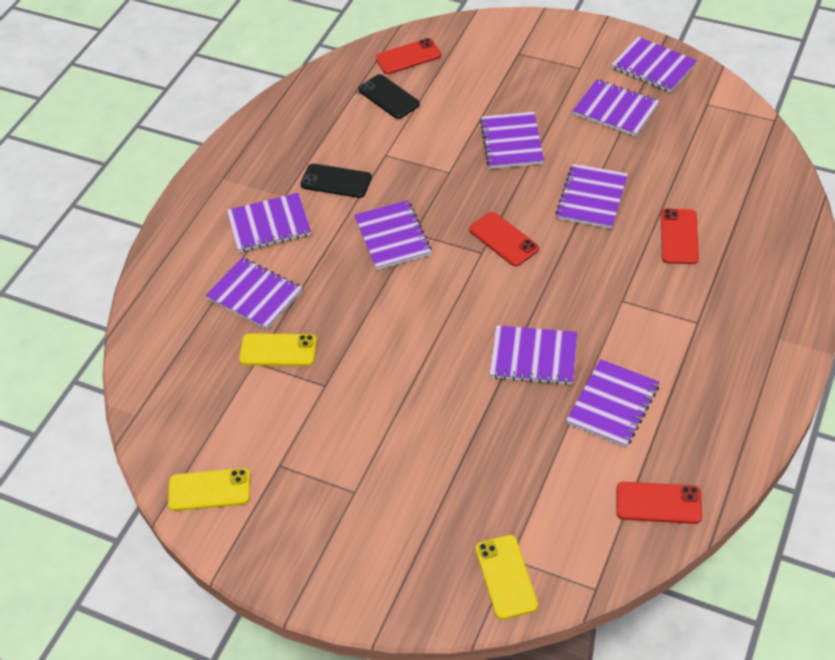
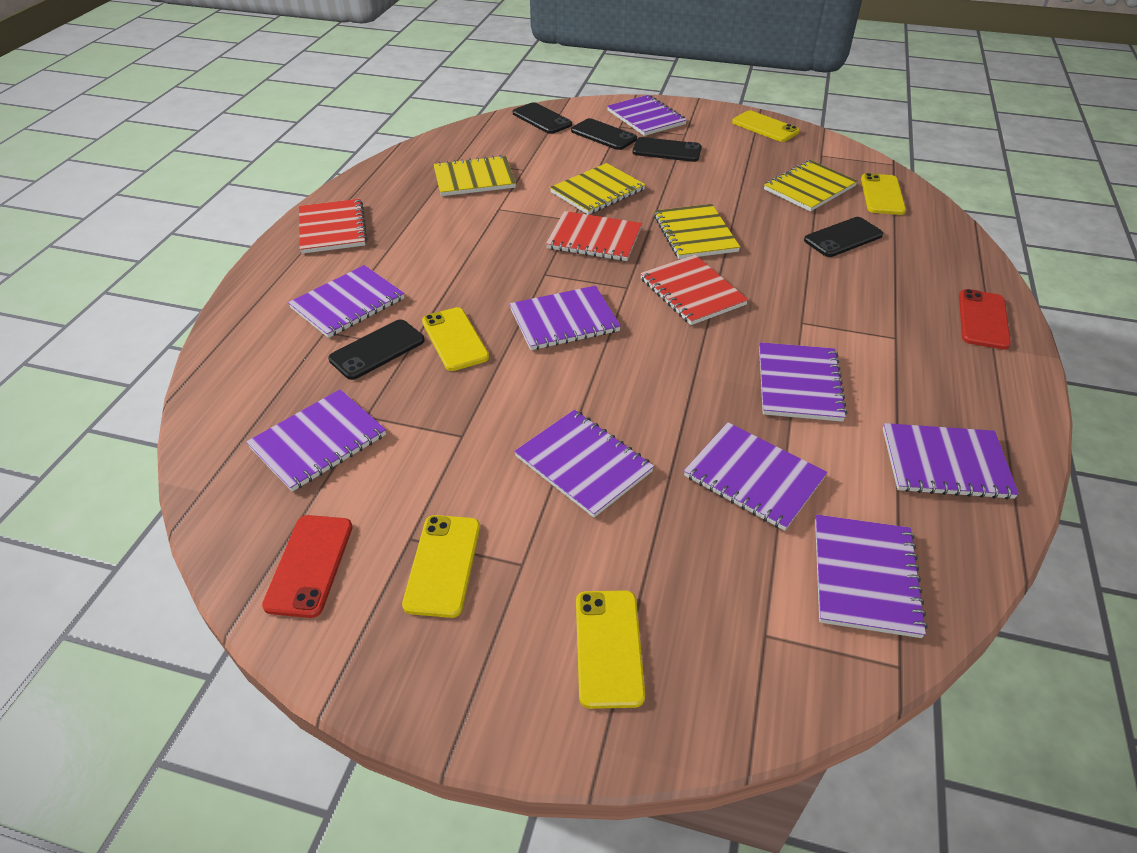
black phone: [300,164,372,198] [358,74,420,119] = 2 -> [328,319,425,380] [513,102,572,134] [571,118,637,150] [633,137,702,162] [804,217,883,257] = 5
red notebook: none = 0 -> [299,199,367,254] [546,211,642,261] [640,255,748,325] = 3
red phone: [375,38,441,74] [469,212,539,266] [617,482,702,524] [661,209,699,264] = 4 -> [262,515,353,618] [959,289,1011,350] = 2
yellow notebook: none = 0 -> [433,155,516,196] [550,163,646,215] [654,204,740,259] [764,160,858,212] = 4
yellow phone: [168,468,250,511] [239,333,317,366] [475,535,538,620] = 3 -> [402,515,480,618] [422,307,489,371] [576,590,645,709] [732,110,800,142] [861,173,906,215] = 5

